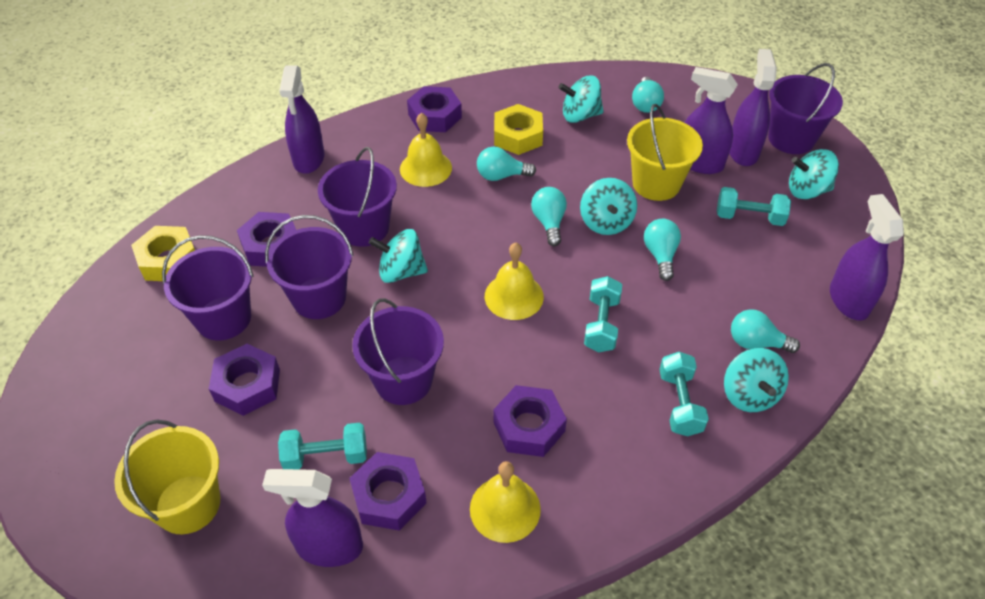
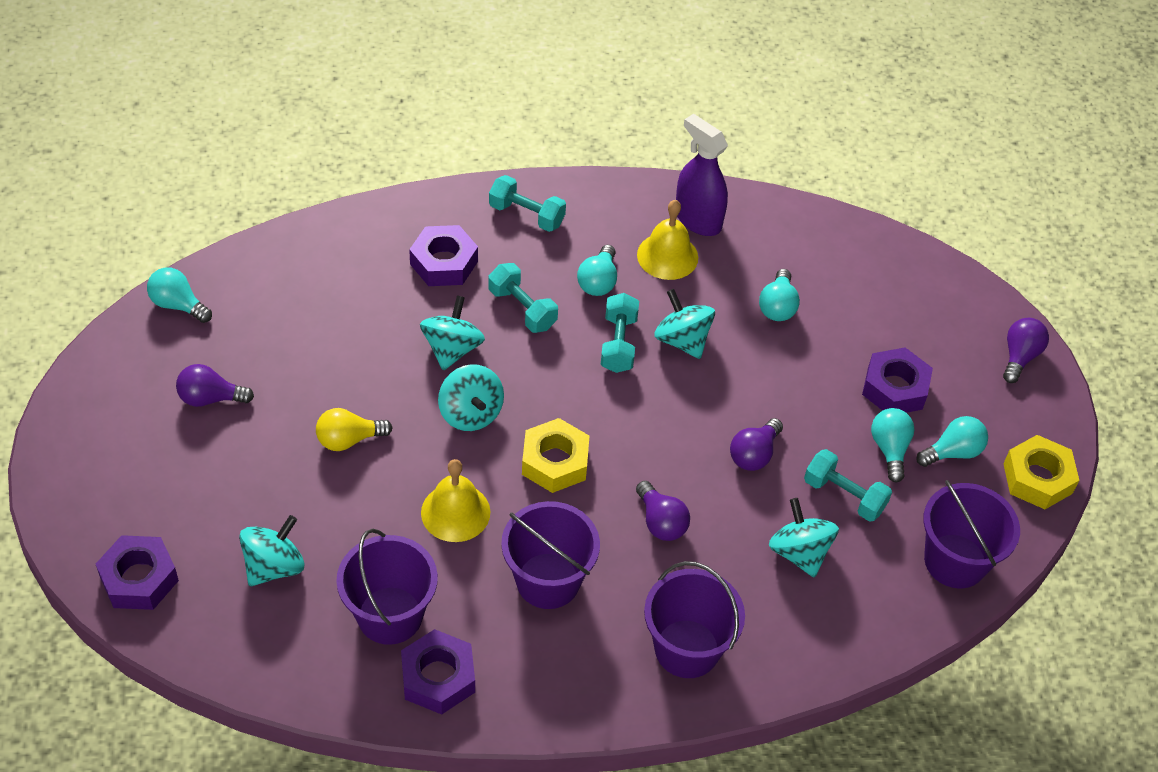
purple bucket: [162,235,253,340] [265,215,354,319] [318,147,397,247] [352,298,444,405] [768,63,843,154] = 5 -> [336,529,438,645] [501,501,600,609] [644,561,745,678] [923,480,1020,589] = 4
purple light bulb: none = 0 -> [176,364,254,407] [636,481,690,541] [730,418,783,471] [1003,318,1049,383] = 4
purple nut: [209,344,280,416] [237,212,296,267] [349,452,427,531] [407,86,462,132] [493,385,567,457] = 5 -> [96,535,179,610] [401,629,475,714] [409,225,478,286] [862,347,933,413] = 4
purple spray bottle: [262,469,363,567] [279,65,325,174] [684,67,738,174] [729,49,777,166] [830,194,904,320] = 5 -> [676,114,728,236] = 1
yellow bell: [400,113,452,187] [470,461,541,543] [485,243,544,320] = 3 -> [421,459,490,542] [637,200,698,280] = 2
yellow bucket: [114,419,220,534] [627,104,703,201] = 2 -> none = 0
yellow light bulb: none = 0 -> [316,408,393,451] = 1

